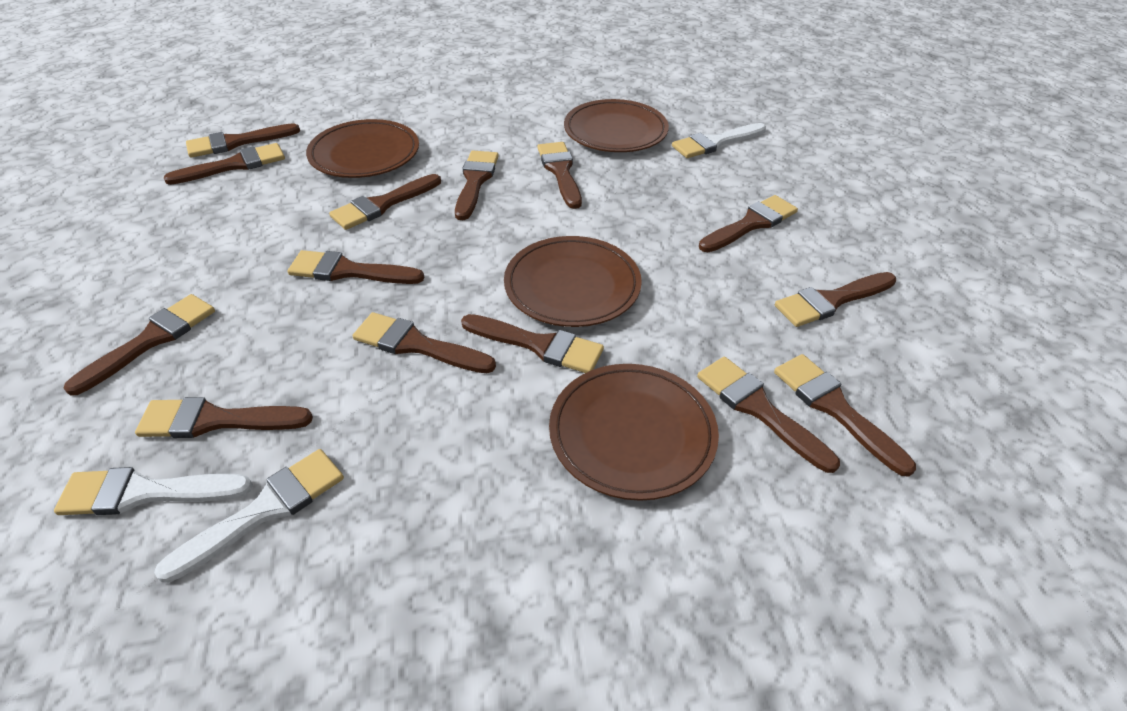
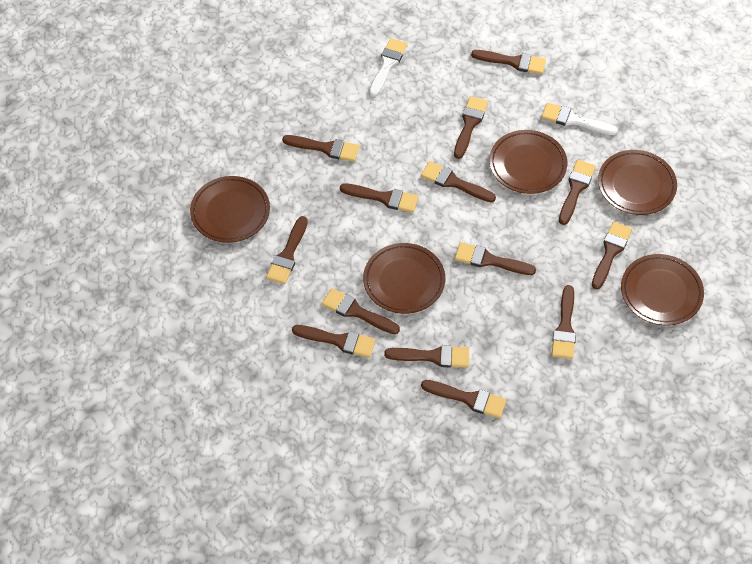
brown plate: [306,119,419,178] [504,236,642,327] [549,364,719,501] [564,99,669,152] = 4 -> [190,176,270,243] [363,243,445,314] [489,130,567,194] [598,150,677,215] [621,254,704,325] = 5
white brush: [54,467,253,515] [154,449,344,583] [672,123,766,158] = 3 -> [369,38,407,97] [541,103,618,135] = 2

